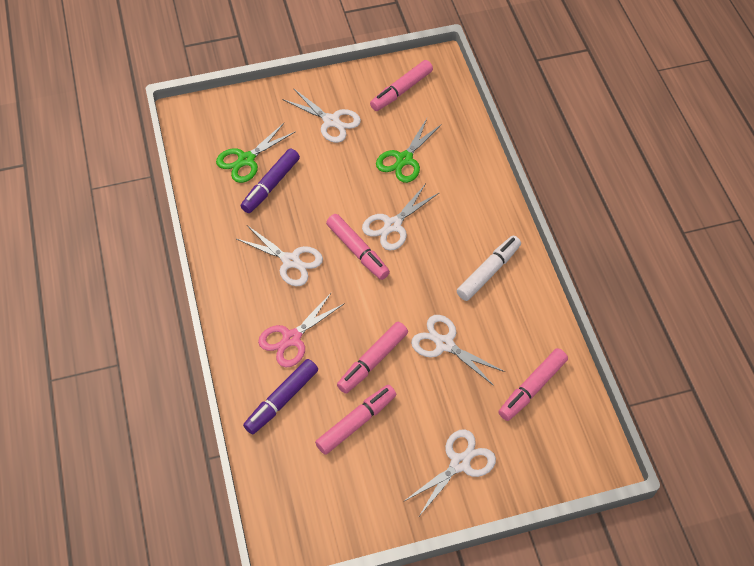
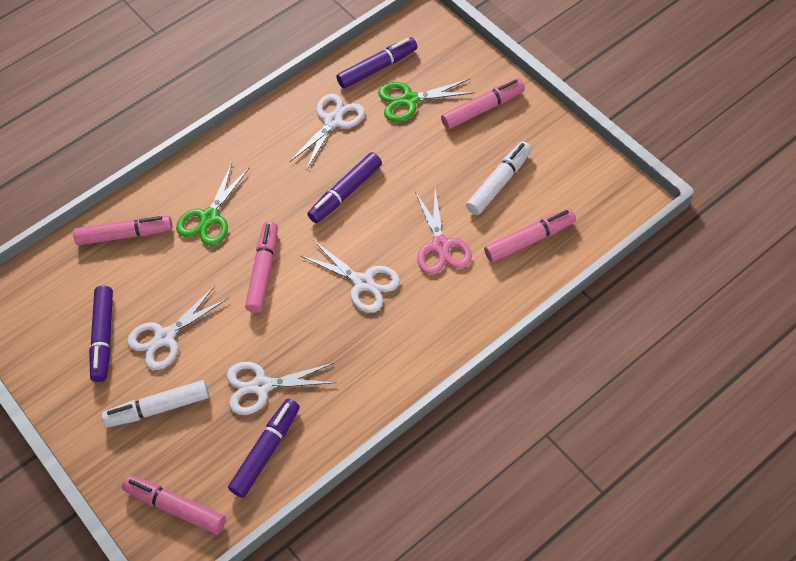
purple marker: [241,149,300,213] [243,359,318,434] = 2 -> [89,286,113,382] [228,399,300,498] [307,152,382,223] [336,37,417,89] = 4
white marker: [457,236,521,301] = 1 -> [102,380,209,428] [466,141,532,215] = 2
white scissors: [237,225,323,286] [282,88,361,143] [362,184,440,251] [403,429,496,516] [411,315,505,386] = 5 -> [127,286,228,370] [227,362,337,415] [289,94,365,171] [301,240,400,313] = 4

